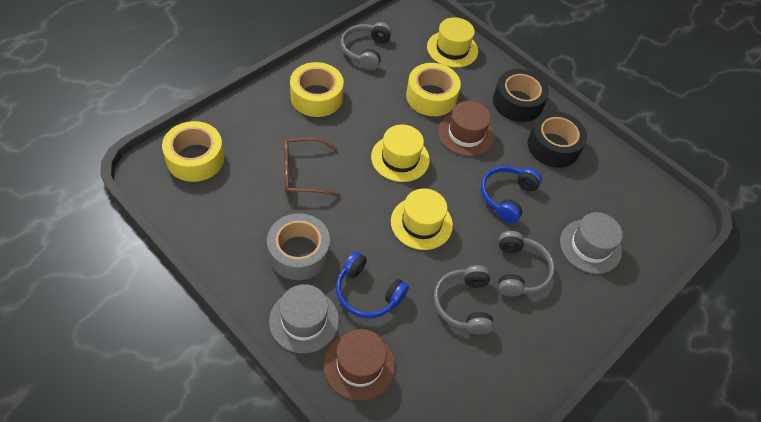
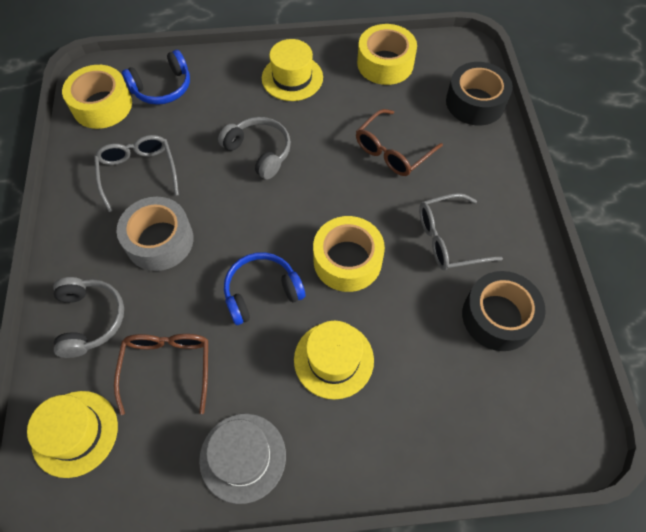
brown glasses: [284,137,341,197] = 1 -> [114,334,208,415] [356,109,443,176] = 2
brown hat: [324,329,395,401] [438,101,494,156] = 2 -> none = 0
grey glasses: none = 0 -> [94,135,179,212] [419,193,503,270] = 2
grey hat: [269,284,339,353] [560,212,623,274] = 2 -> [199,414,286,504] = 1
grey headphones: [341,22,392,71] [434,265,494,335] [498,231,555,297] = 3 -> [54,277,124,358] [218,117,291,180] = 2

